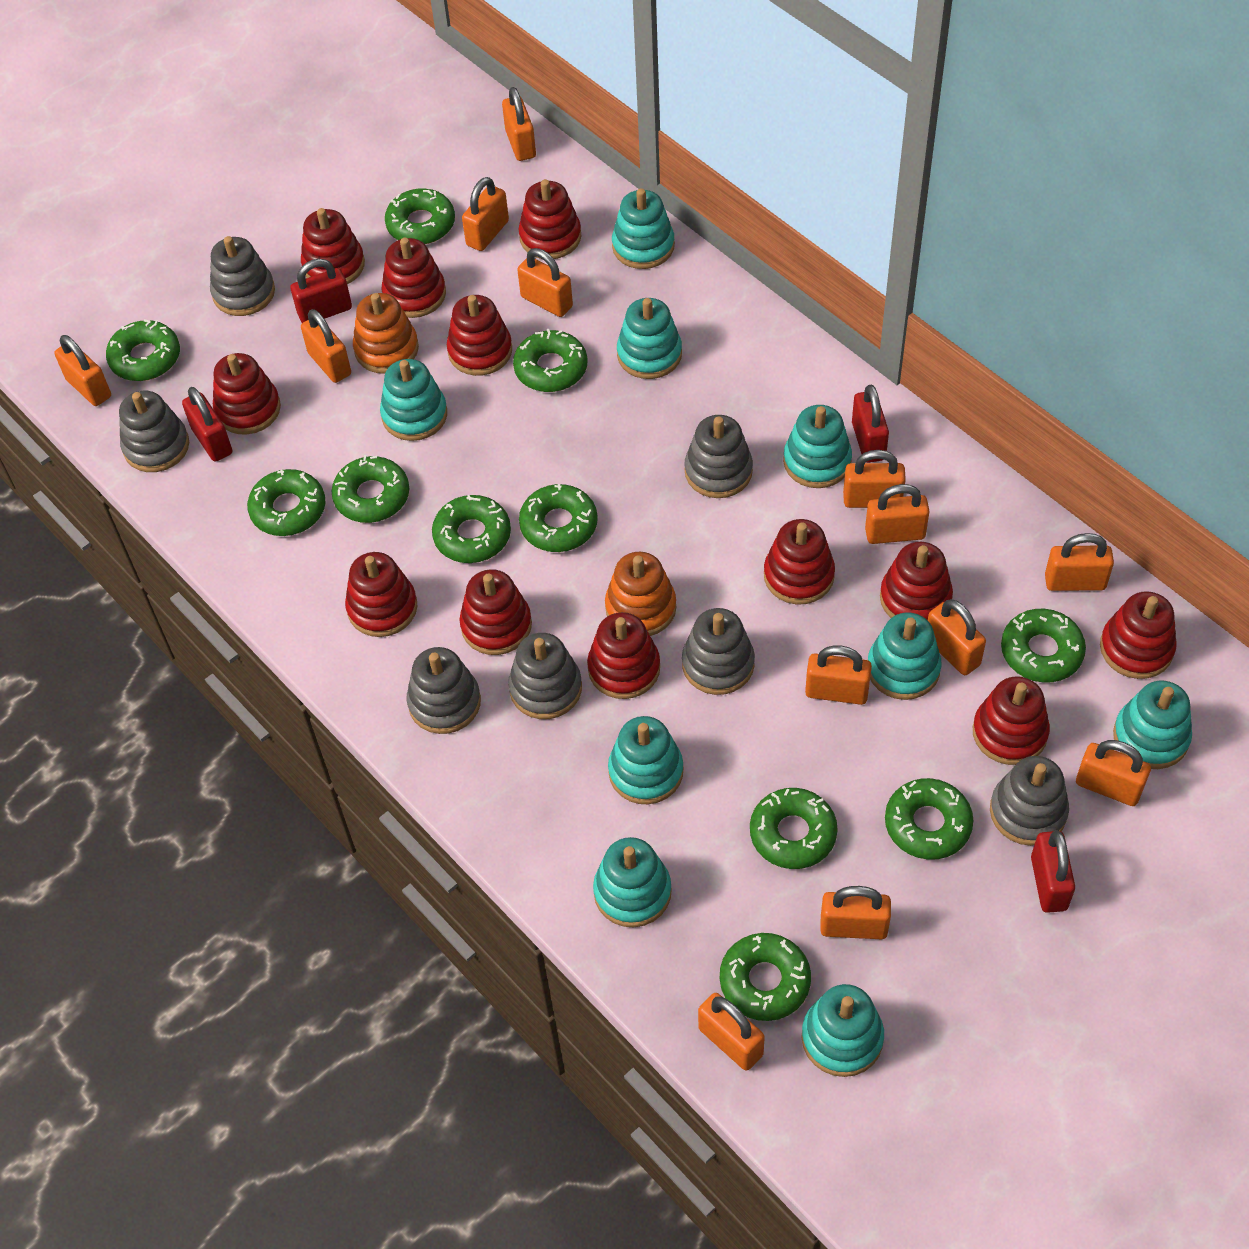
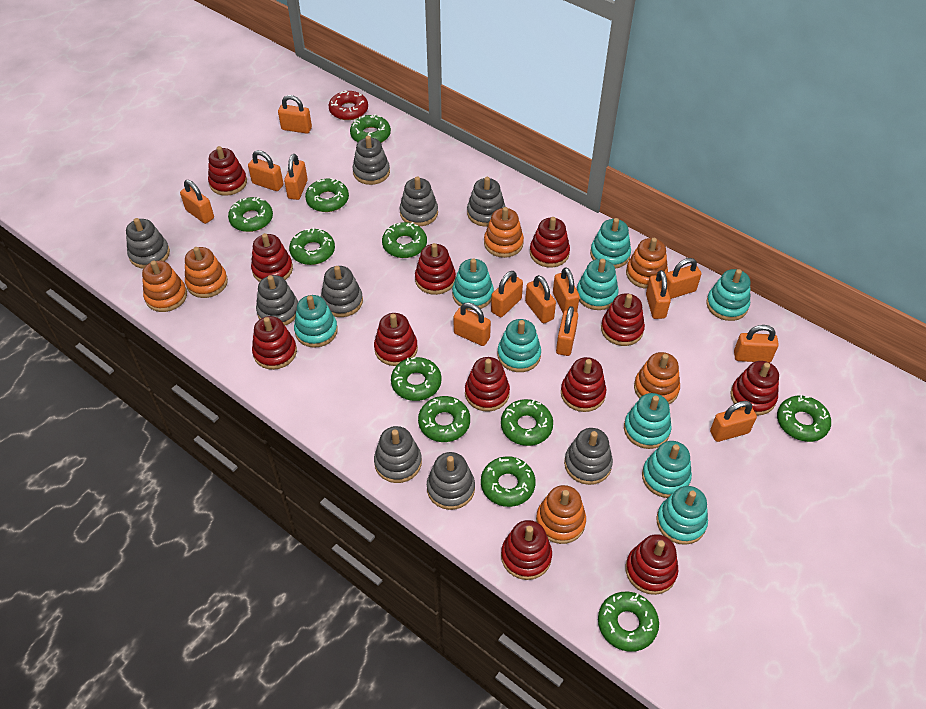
grey stacking toy: [119,391,189,472] [210,236,275,316] [407,647,481,734] [508,633,582,719] [682,608,755,695] [685,415,753,498] [990,756,1069,846] = 7 -> [126,218,170,269] [256,275,298,325] [321,266,363,317] [353,136,390,185] [374,426,422,483] [400,176,438,226] [427,452,475,510] [467,177,505,227] [564,428,613,485] = 9
orange stacking toy: [353,293,419,374] [605,552,676,636] = 2 -> [142,260,187,312] [185,247,228,298] [484,207,524,258] [536,485,586,544] [626,238,668,289] [634,352,680,404] = 6
red donut: none = 0 -> [328,90,368,120] = 1
red padlock: [182,387,232,462] [290,259,352,323] [852,385,889,463] [1031,830,1075,913] = 4 -> none = 0

